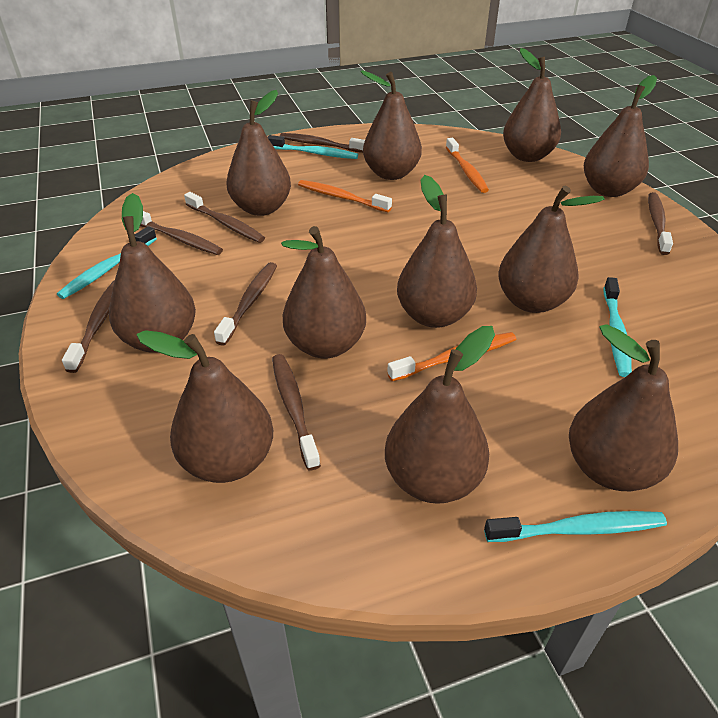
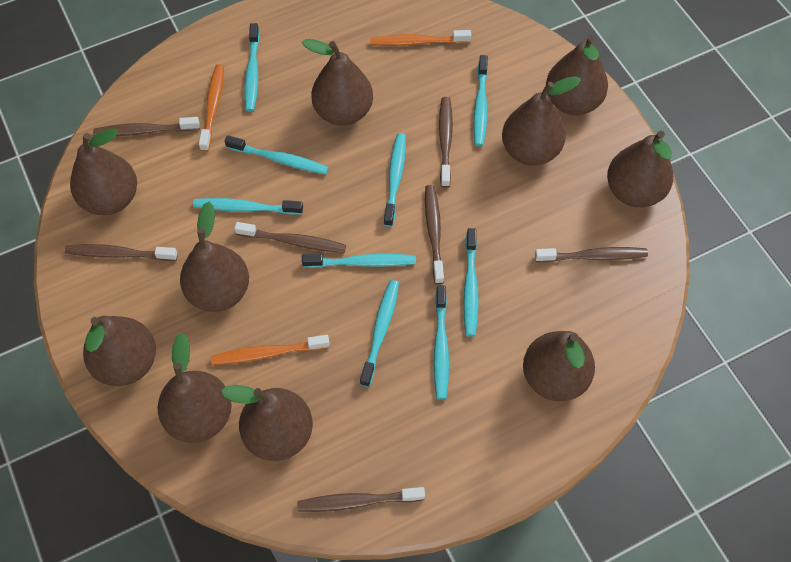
brown pear: [109,193,196,353] [137,330,273,483] [226,90,291,216] [281,226,366,358] [360,71,422,180] [385,326,495,504] [397,175,477,328] [498,186,605,313] [503,48,561,162] [569,324,678,491] [584,75,657,197] = 11 -> [70,129,137,215] [83,316,156,386] [157,333,232,443] [180,202,249,312] [221,385,313,461] [302,39,373,126] [502,76,581,166] [523,331,595,401] [546,35,608,115] [607,131,673,207] = 10
turquoise toothbrush: [57,226,157,299] [268,135,358,159] [484,511,667,542] [604,277,632,377] = 4 -> [193,198,303,215] [225,135,329,174] [244,23,260,112] [302,254,416,268] [360,280,399,387] [384,133,406,227] [434,285,449,400] [463,228,479,337] [473,55,488,147] = 9

